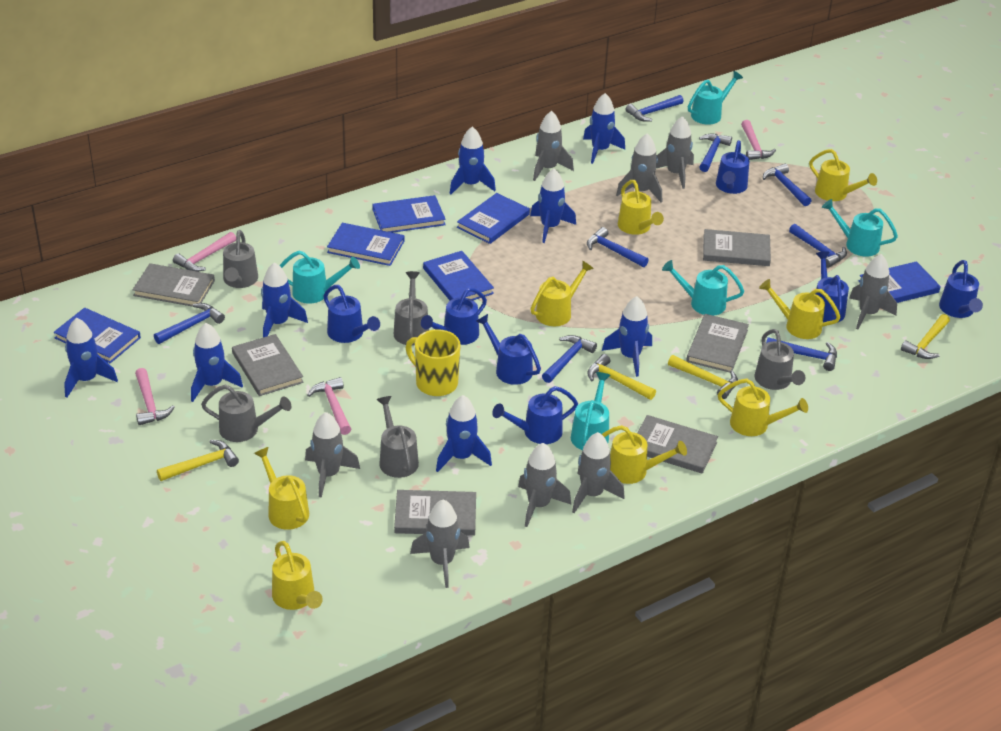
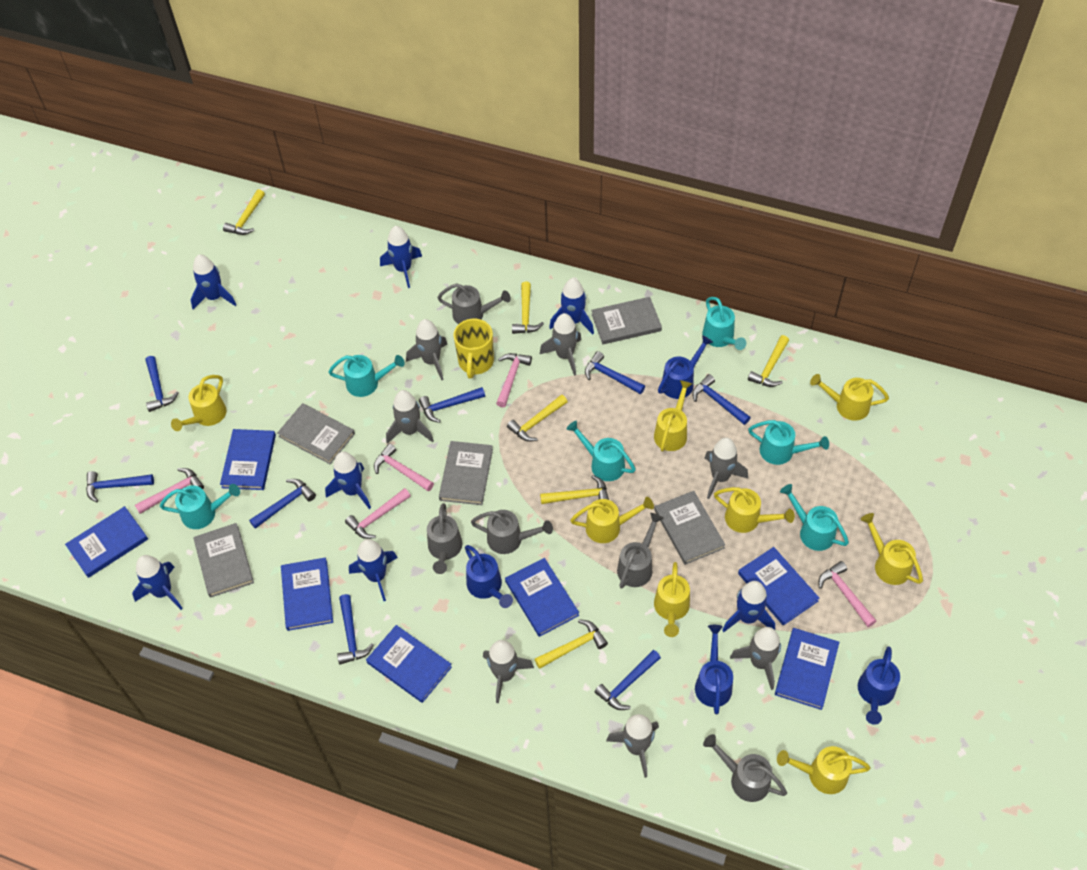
blue book: [53,308,141,363] [327,223,404,266] [372,195,446,233] [423,251,494,300] [457,193,530,244] [858,261,941,303] = 6 -> [65,506,148,578] [220,429,276,490] [281,558,333,631] [366,625,452,703] [505,558,579,637] [738,547,819,626] [775,628,839,710] = 7
blue rocket: [64,318,118,398] [191,323,243,402] [261,262,308,337] [436,395,492,472] [450,126,496,194] [530,169,576,243] [583,93,625,164] [602,296,652,377] = 8 -> [132,555,183,610] [190,254,236,310] [325,451,371,509] [349,539,398,601] [380,226,422,288] [549,278,594,334] [722,581,775,632] = 7
blue watering can: [324,285,380,343] [421,288,487,345] [476,314,541,385] [492,386,578,444] [716,140,749,194] [816,251,849,323] [939,260,983,318] = 7 -> [465,545,513,608] [658,335,713,399] [695,625,733,714] [858,646,900,725] = 4
grey book: [132,263,215,307] [232,334,304,396] [394,490,476,536] [637,415,718,474] [686,314,749,373] [703,229,771,266] = 6 -> [193,523,254,598] [277,403,355,464] [439,441,493,505] [591,297,662,344] [654,491,725,565] = 5
grey rocket: [305,412,360,498] [410,499,470,588] [518,443,571,527] [533,111,574,181] [572,432,625,513] [616,133,662,203] [656,116,694,189] [849,254,897,329] = 8 -> [386,390,434,444] [406,319,447,381] [483,640,534,704] [540,313,582,376] [606,714,659,778] [704,437,748,499] [730,627,781,690] = 7
pink hammer: [135,368,175,425] [173,232,236,272] [307,377,351,435] [741,120,776,160] = 4 -> [135,468,204,514] [345,488,411,539] [374,443,434,491] [496,353,532,407] [819,561,876,627] = 5
turquoise watering can: [279,251,360,304] [571,372,611,450] [662,260,744,316] [688,71,743,125] [822,199,898,257] = 5 -> [160,484,240,529] [328,355,405,397] [567,421,636,481] [702,297,746,350] [748,420,829,465] [780,484,849,551] = 6
yellow hammer: [157,440,239,481] [587,354,656,400] [668,355,738,399] [901,314,950,359] = 4 -> [223,189,265,235] [507,394,568,442] [512,282,544,334] [535,619,608,669] [540,475,609,504] [748,335,789,387] = 6

